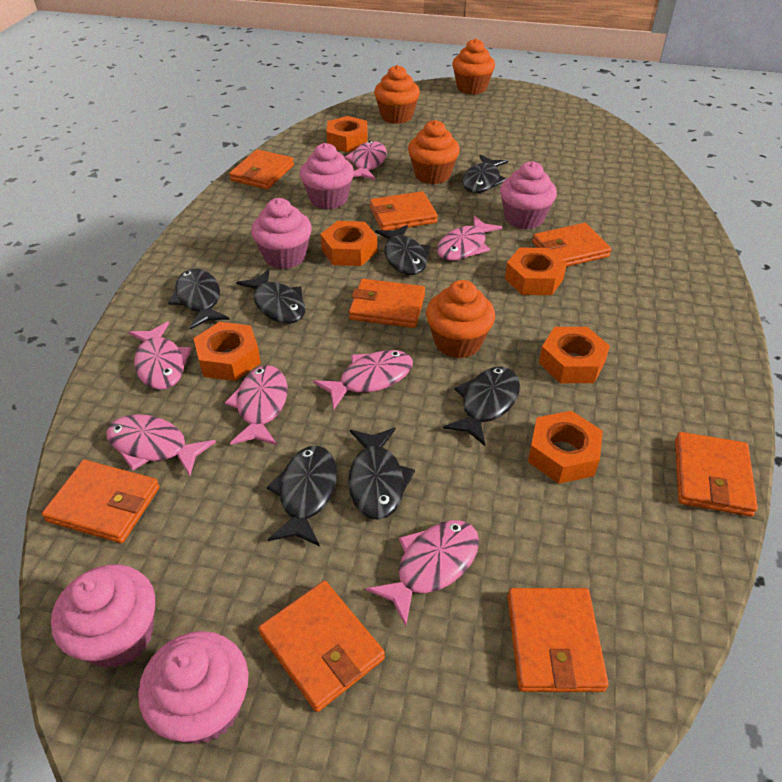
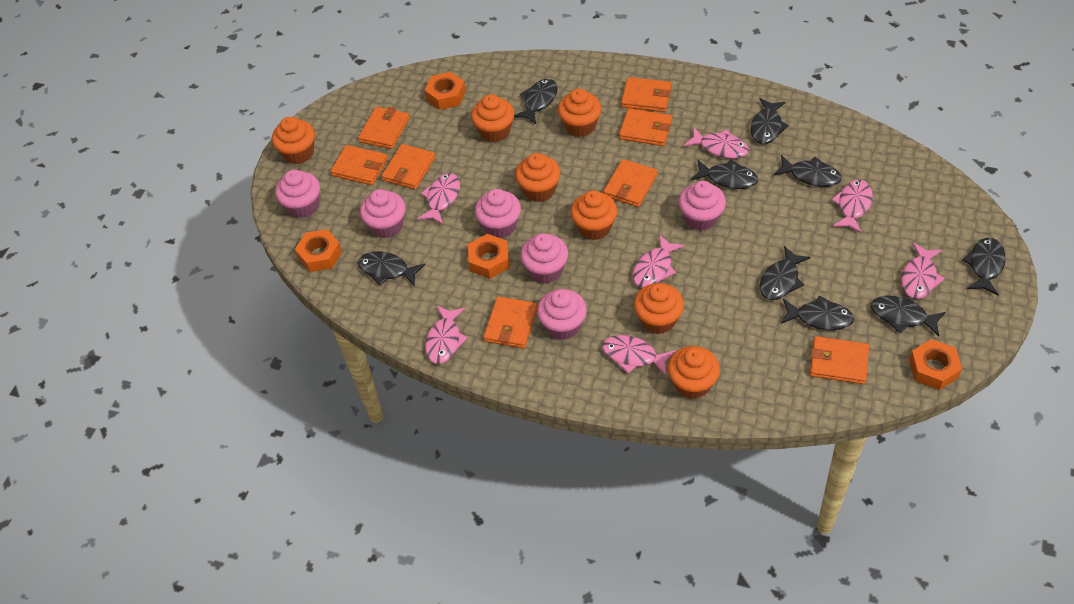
black fish: [168,269,229,329] [236,269,305,324] [266,446,337,546] [348,427,415,520] [375,225,430,275] [443,366,520,446] [462,155,508,193] = 7 -> [358,251,425,286] [514,79,558,124] [691,160,758,189] [751,98,789,144] [759,246,811,300] [774,155,842,187] [781,295,854,330] [871,296,946,336] [962,238,1006,296] = 9
orange cupcake: [374,65,420,124] [408,120,460,184] [426,280,495,359] [452,38,495,94] = 4 -> [272,117,315,164] [471,94,514,143] [515,153,561,202] [558,88,602,137] [571,190,617,240] [634,283,684,334] [668,346,720,399] = 7
orange nut: [194,322,261,381] [320,221,377,266] [326,116,368,152] [505,248,567,295] [528,411,603,484] [539,327,610,383] = 6 -> [295,229,342,272] [425,72,466,110] [468,234,509,279] [909,339,962,390] = 4
pink cupcake: [51,564,155,668] [138,631,248,744] [251,198,312,269] [300,143,354,209] [500,161,557,229] = 5 -> [275,170,320,218] [360,189,406,238] [475,189,521,238] [520,233,568,283] [537,289,587,340] [679,181,726,231] = 6

